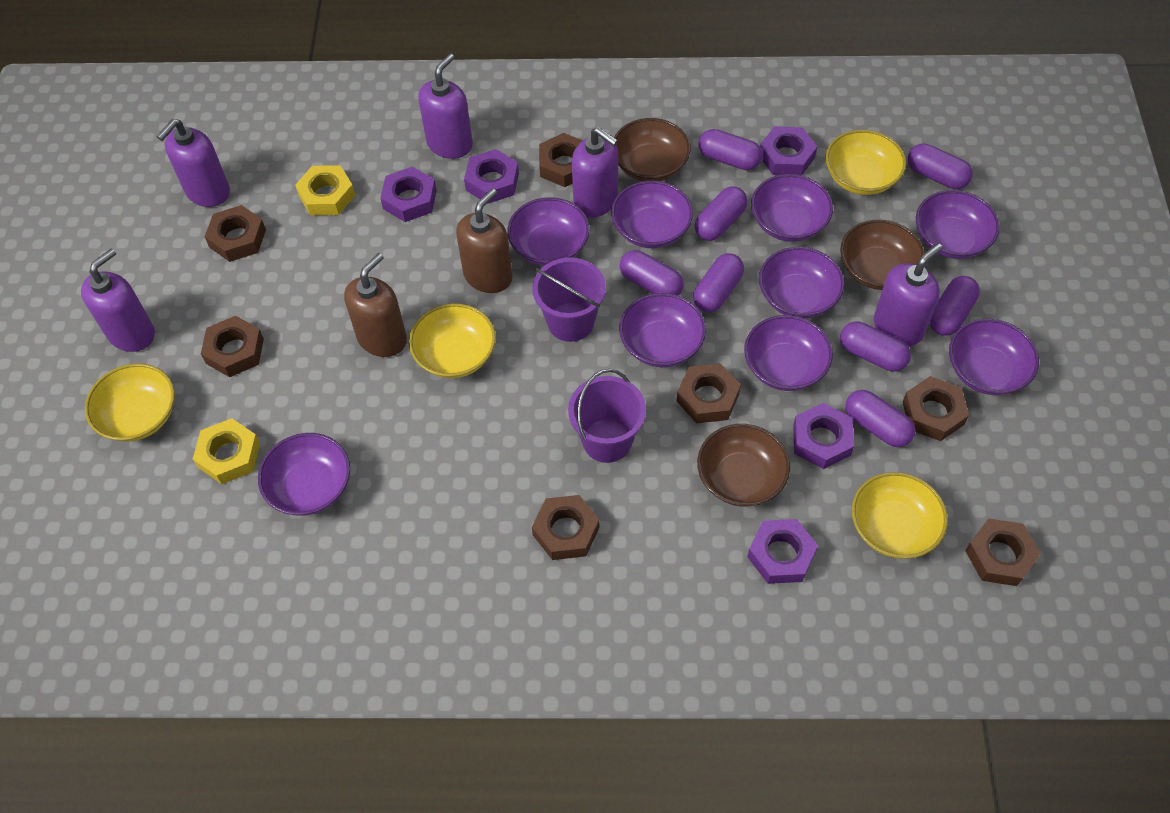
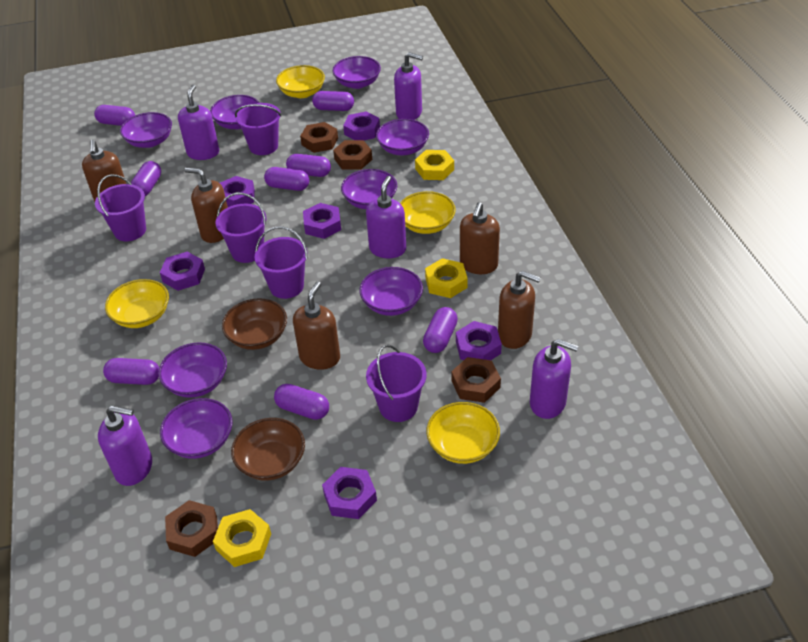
brown bowl: [614,118,691,181] [697,424,790,507] [840,220,925,290] = 3 -> [222,298,287,350] [231,418,305,480] = 2
brown nut: [201,316,264,377] [205,205,266,262] [532,495,599,560] [539,133,583,187] [677,363,741,423] [903,376,969,441] [965,518,1041,586] = 7 -> [165,500,218,557] [300,122,338,153] [333,140,372,170] [451,357,501,403] = 4
brown soap dispenser: [344,253,407,357] [456,188,513,293] = 2 -> [82,140,126,202] [185,167,228,243] [293,281,340,370] [460,202,500,274] [498,270,541,349] = 5
purple bowl: [258,433,350,516] [507,197,590,266] [611,180,693,248] [619,293,706,367] [744,315,833,391] [751,174,833,242] [759,247,845,318] [916,190,1000,259] [949,319,1039,395] = 9 -> [120,112,172,148] [158,342,227,398] [160,398,232,459] [210,95,260,129] [332,56,381,89] [341,169,397,209] [359,267,423,316] [376,119,429,155] = 8
purple bucket: [532,258,606,342] [568,369,646,463] = 2 -> [95,174,146,241] [215,193,266,263] [235,103,281,155] [255,226,308,299] [366,344,426,422] = 5
purple nut: [380,167,437,222] [464,149,519,204] [747,519,818,584] [760,126,817,175] [793,403,854,469] = 5 -> [160,252,205,291] [220,176,255,207] [303,203,341,239] [322,467,377,519] [343,111,380,140] [456,321,502,360] = 6
yellow nut: [193,418,260,484] [295,165,355,215] = 2 -> [213,509,271,567] [415,150,454,180] [425,258,468,298] = 3

